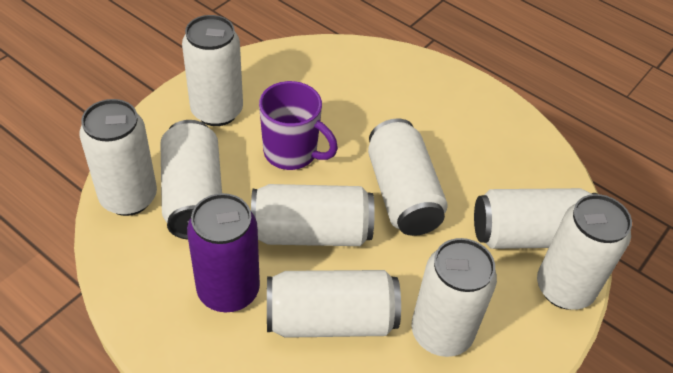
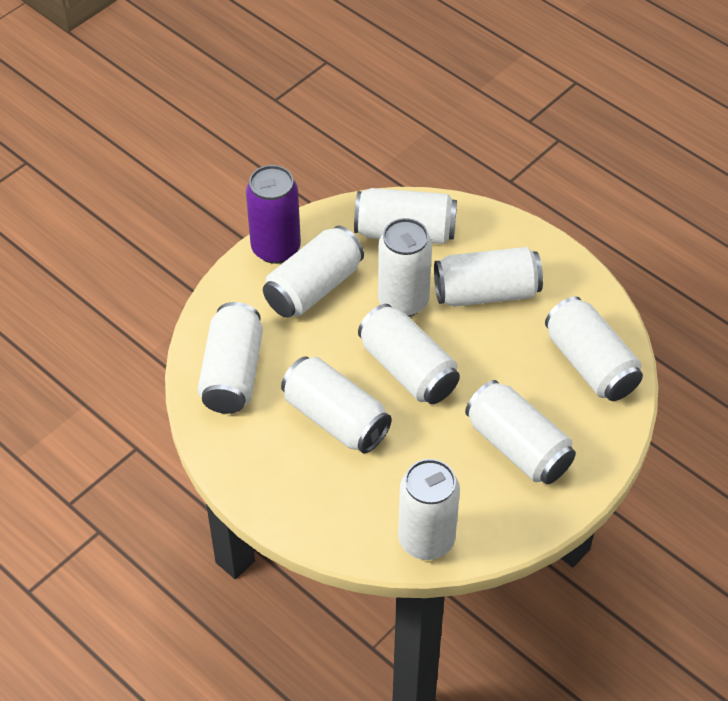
purple mug: [259,81,338,170] = 1 -> none = 0
white can: [79,99,157,216] [160,120,222,240] [182,15,243,126] [251,184,375,246] [267,270,401,338] [368,118,448,236] [411,238,497,357] [474,188,597,249] [537,194,632,309] = 9 -> [198,302,263,414] [263,226,364,318] [281,356,392,453] [354,188,457,244] [358,304,460,404] [378,218,432,317] [398,459,460,560] [434,247,543,307] [465,380,576,484] [545,296,643,401] = 10

